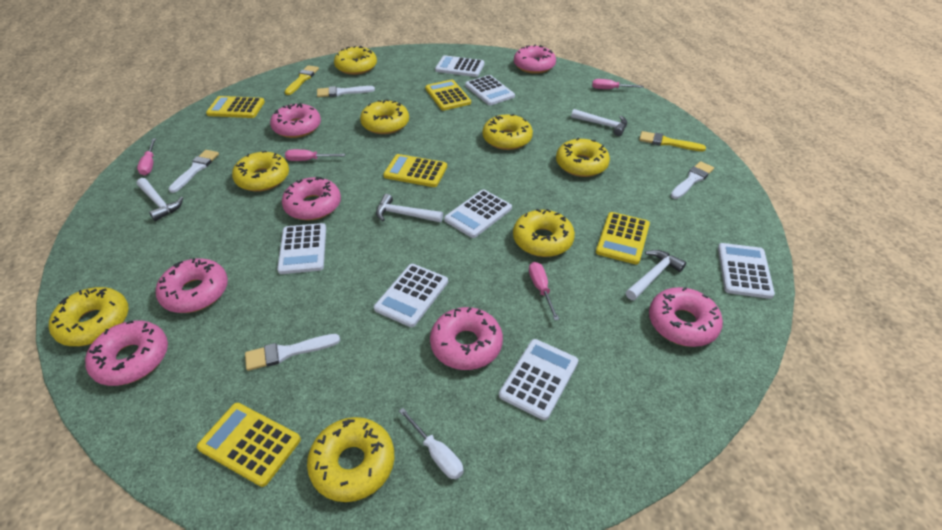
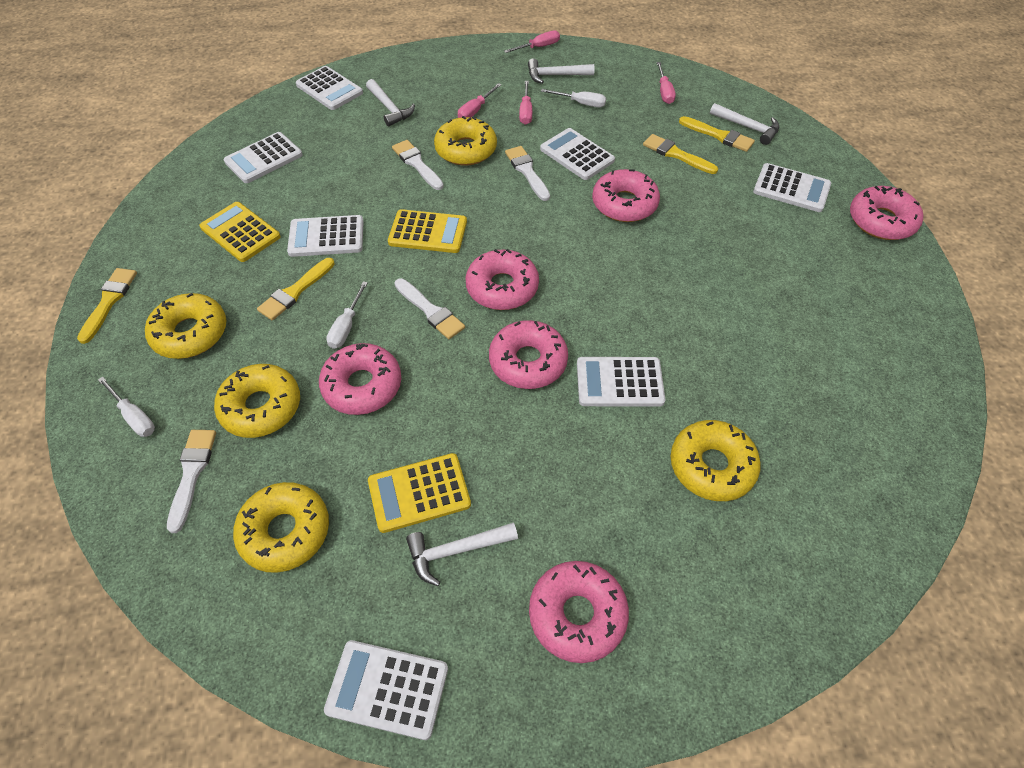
pink donut: [85,321,168,386] [156,258,228,313] [270,103,321,138] [282,177,341,221] [430,307,503,370] [514,45,556,74] [649,287,723,347] = 7 -> [319,343,401,415] [466,249,539,310] [489,320,568,389] [529,561,629,663] [592,169,660,222] [850,186,923,240] = 6
white screwdriver: [399,408,463,479] = 1 -> [98,377,155,437] [326,281,368,349] [541,89,606,108] = 3
yellow brush: [285,65,319,95] [639,131,706,151] = 2 -> [77,268,137,344] [257,258,335,320] [643,134,718,174] [679,116,755,152] = 4
yellow calculator: [197,403,301,487] [206,96,265,118] [383,154,447,187] [425,80,471,111] [596,212,650,265] = 5 -> [200,202,281,262] [368,453,471,533] [388,209,467,253] = 3
yellow donut: [49,287,128,346] [232,151,289,192] [307,417,394,502] [334,46,377,75] [360,99,409,134] [482,114,533,150] [513,209,575,257] [556,138,610,177] = 8 -> [145,293,227,359] [214,364,300,438] [233,482,329,573] [434,116,497,166] [671,420,761,501] = 5

